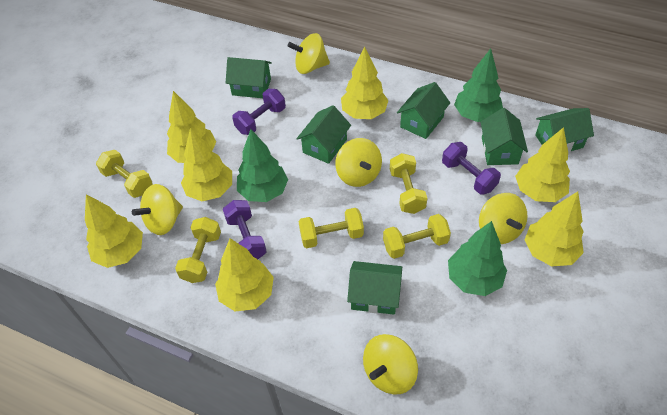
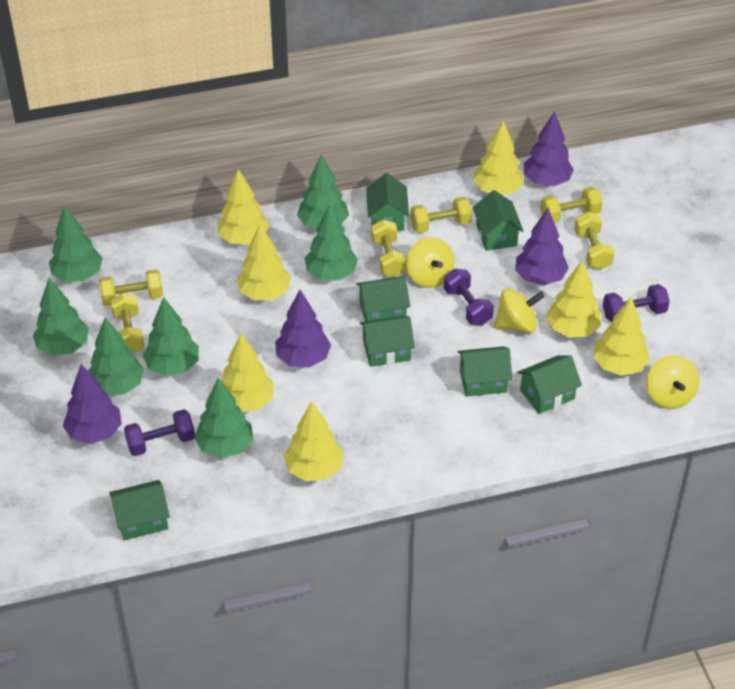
green house: [226,57,272,98] [296,105,351,164] [347,261,402,315] [397,82,450,139] [481,108,528,165] [535,108,594,153] = 6 -> [109,480,170,540] [356,276,410,322] [360,316,415,367] [366,173,409,231] [457,346,512,397] [473,190,523,251] [517,355,582,414] = 7
green tree: [237,129,288,202] [448,221,507,296] [454,48,503,122] = 3 -> [33,278,89,356] [49,206,103,282] [88,317,144,395] [143,297,199,376] [194,378,253,458] [297,154,349,229] [305,204,358,280] = 7
purple tree: none = 0 -> [63,364,122,444] [275,290,331,368] [515,208,569,285] [524,111,574,186] = 4
yellow dumbbell: [96,150,153,198] [175,217,221,283] [298,208,364,248] [383,214,451,259] [390,153,427,214] = 5 -> [99,269,163,306] [110,293,145,354] [371,219,407,277] [410,197,472,233] [540,187,603,223] [574,212,614,270] = 6
yellow spinning top: [132,184,183,235] [288,33,330,74] [335,138,382,187] [363,334,418,395] [479,193,528,244] = 5 -> [406,237,455,288] [494,288,545,333] [646,355,699,409] = 3

